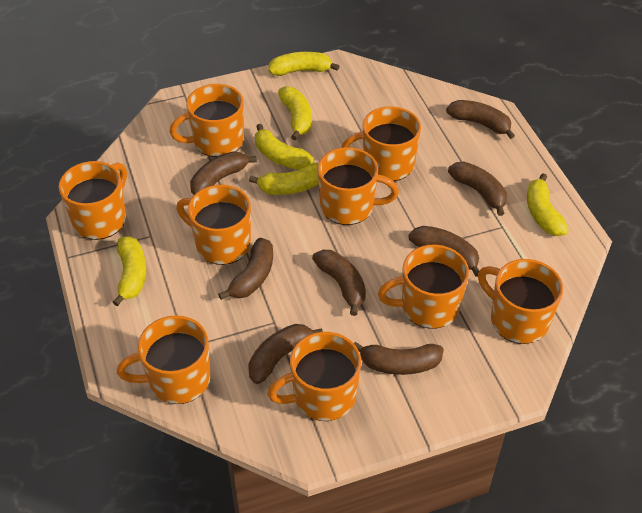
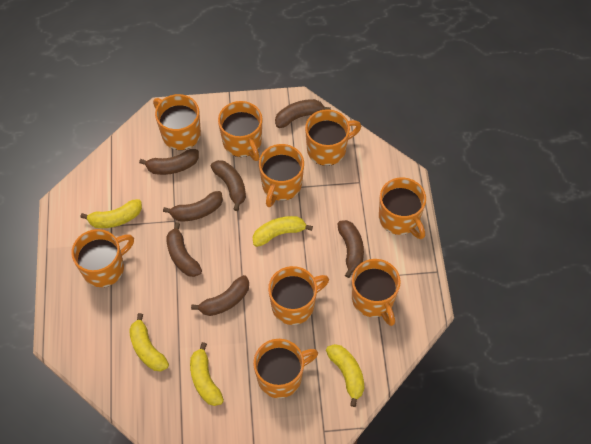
brown banana: [190,151,257,195] [218,238,273,300] [248,324,323,384] [312,250,366,316] [354,342,444,375] [409,226,479,277] [446,100,515,139] [448,162,507,216] = 8 -> [139,149,199,175] [163,191,223,221] [166,222,202,277] [191,275,249,316] [210,160,246,211] [275,99,331,128] [337,220,364,278] = 7
yellow banana: [113,237,146,306] [249,163,319,195] [255,124,313,170] [268,52,340,76] [278,86,311,140] [527,173,569,236] = 6 -> [80,199,142,228] [129,313,169,371] [190,342,224,406] [253,216,313,247] [326,344,364,407] = 5

